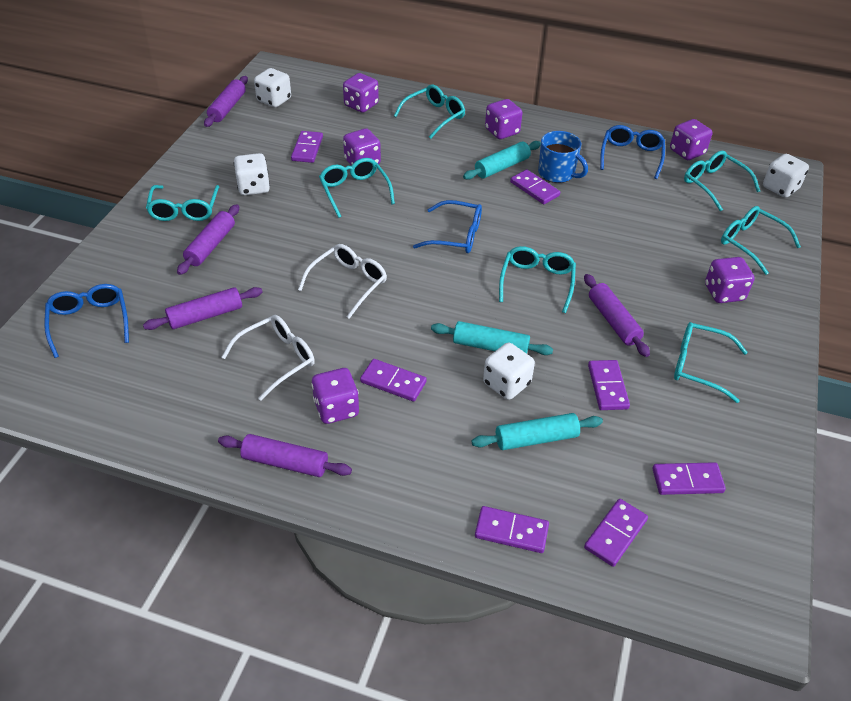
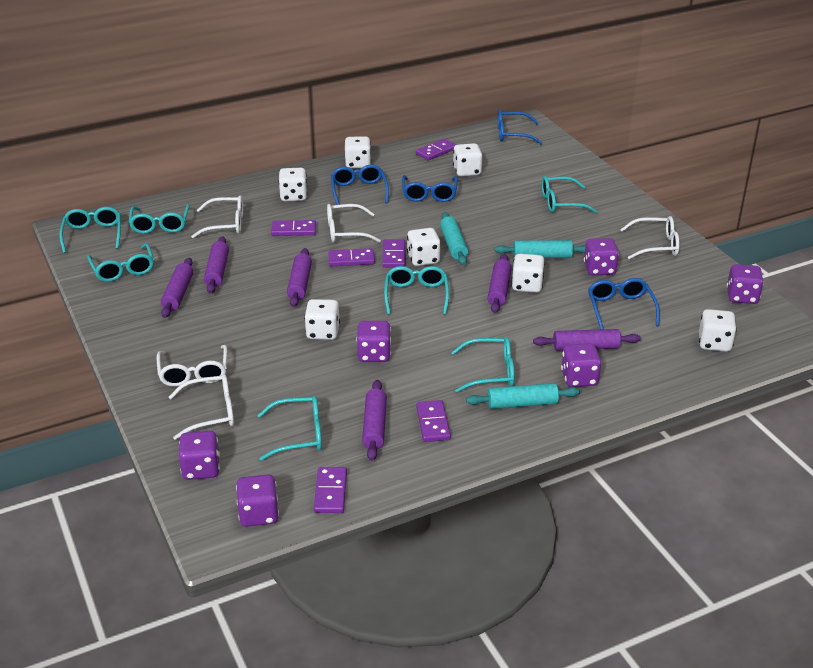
blue glasses: [44,284,129,358] [413,200,482,253] [600,125,665,179] = 3 -> [331,165,389,205] [402,175,458,202] [498,110,543,145] [588,278,660,330] = 4
blue mug: [538,131,588,183] = 1 -> none = 0
purple domino: [291,131,323,163] [360,359,427,402] [475,506,549,553] [510,170,560,204] [584,499,648,567] [588,360,630,410] [652,462,726,495] = 7 -> [271,220,316,236] [314,467,347,513] [328,248,375,266] [382,239,405,268] [416,139,456,160] [416,400,451,442] = 6
purple rolling pin: [143,287,263,330] [177,204,239,275] [204,76,248,127] [218,434,352,477] [584,274,650,357] = 5 -> [161,258,193,318] [204,236,229,294] [287,248,312,307] [362,380,387,461] [488,254,512,313] [533,329,641,350] = 6
white dice: [234,153,270,195] [254,68,291,107] [483,343,535,400] [763,154,809,198] = 4 -> [279,168,307,201] [304,299,340,340] [344,136,371,168] [407,228,441,266] [453,143,482,176] [511,254,545,293] [699,309,737,352] = 7
white glasses: [222,315,315,401] [298,244,387,319] = 2 -> [157,345,227,387] [169,374,234,440] [191,195,243,238] [327,204,381,243] [620,216,680,259] = 5

